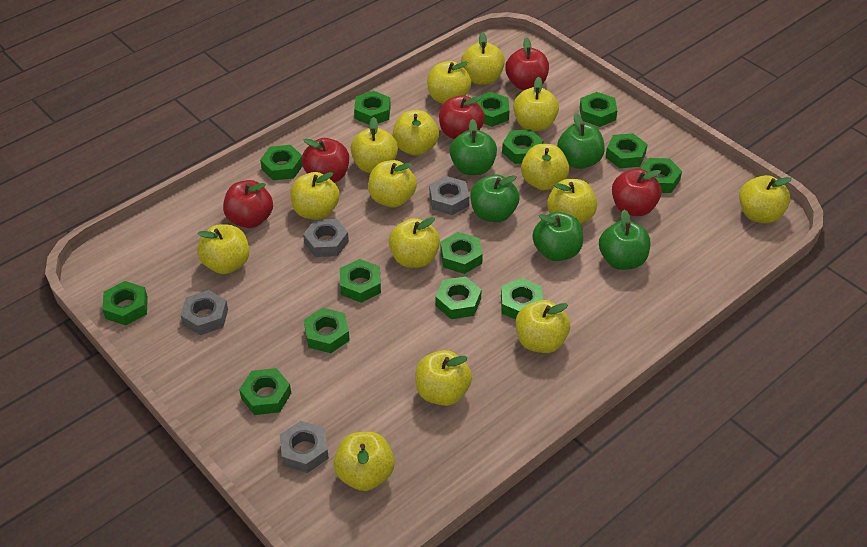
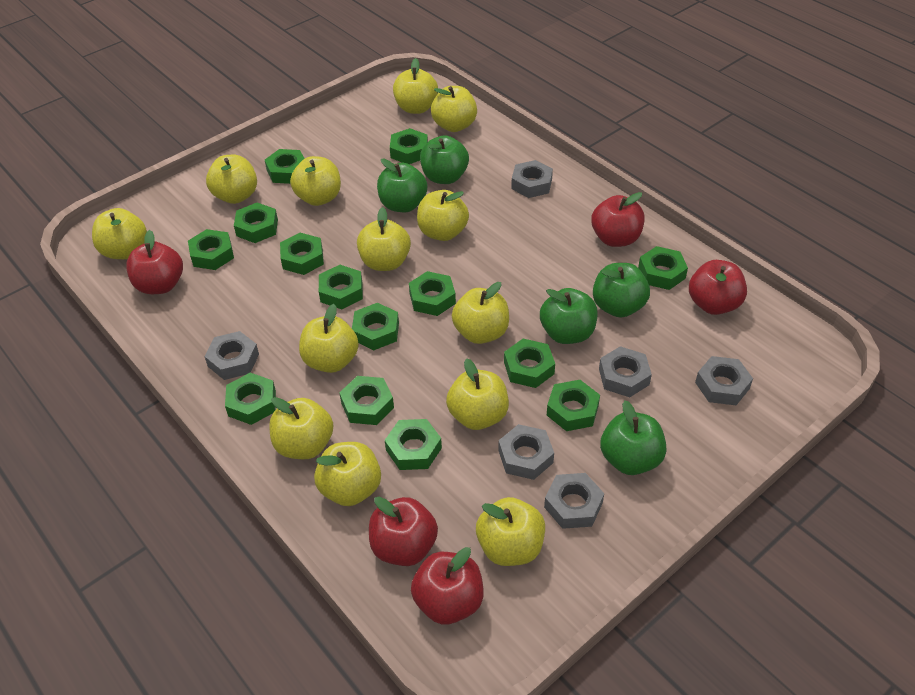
grey nut: [180,290,228,335] [279,421,329,473] [303,219,349,257] [429,176,469,215] = 4 -> [204,331,259,380] [498,424,554,480] [511,160,553,198] [544,473,604,529] [599,346,652,397] [695,356,753,405] = 6
yellow apple: [197,224,249,274] [290,172,340,220] [334,432,395,491] [351,117,398,173] [368,160,417,208] [389,217,440,268] [393,110,439,156] [415,350,472,406] [427,61,471,104] [461,32,505,85] [513,77,559,131] [516,300,570,353] [521,144,569,190] [547,179,597,224] [739,175,792,223] = 15 -> [92,208,147,259] [206,155,257,204] [269,397,333,459] [290,156,341,206] [299,304,359,373] [314,442,381,506] [357,207,411,271] [393,58,438,114] [417,190,469,241] [431,86,477,132] [446,358,509,430] [452,282,509,344] [476,497,545,566] = 13

